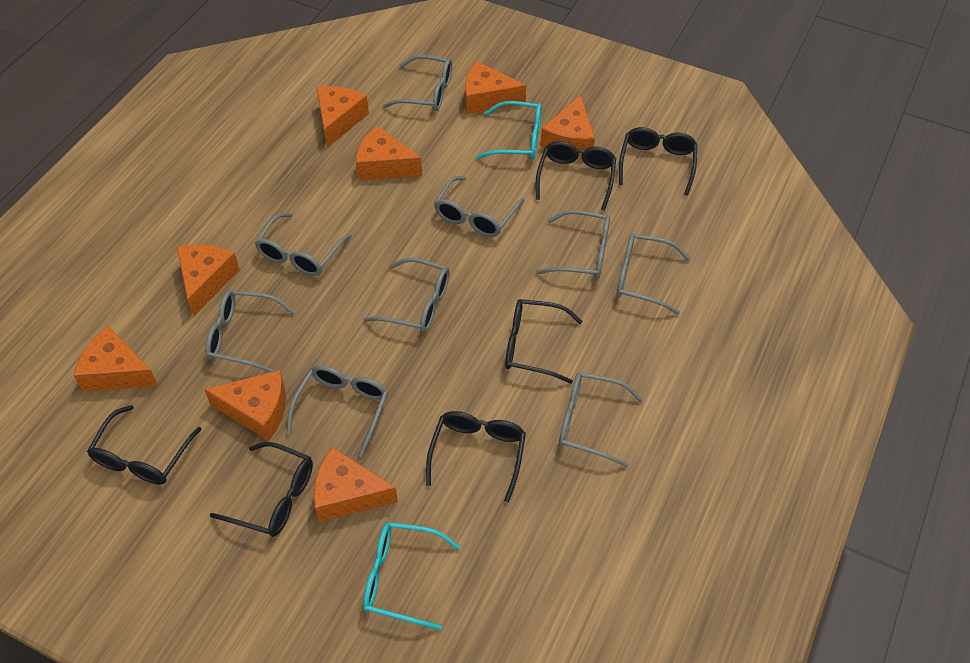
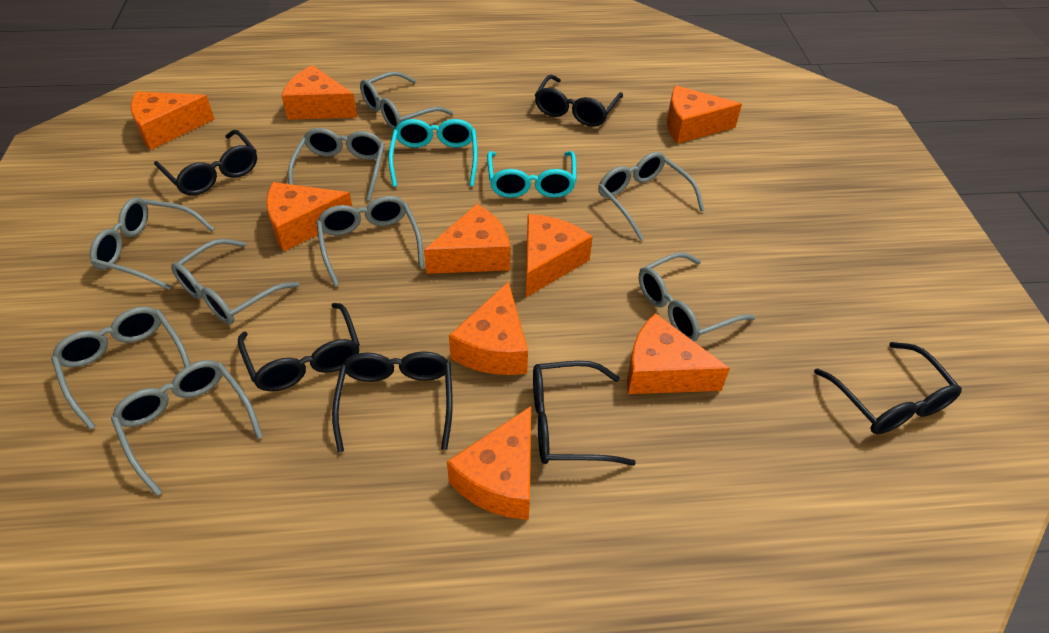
orange cheese: [74,326,158,392] [177,244,240,316] [204,370,286,441] [314,447,398,522] [316,86,369,148] [356,126,422,181] [465,62,526,114] [541,95,595,157] = 8 -> [131,91,215,150] [266,182,352,251] [282,65,358,120] [424,204,510,274] [447,406,531,520] [449,281,528,375] [526,214,593,297] [627,313,730,394] [667,85,742,144] = 9

